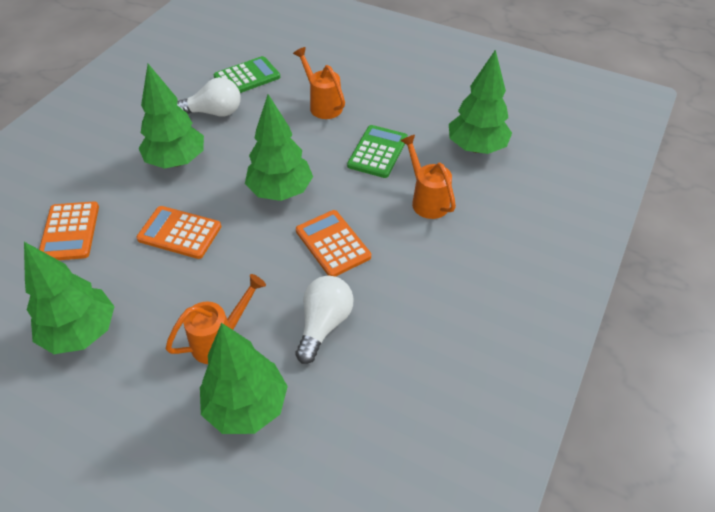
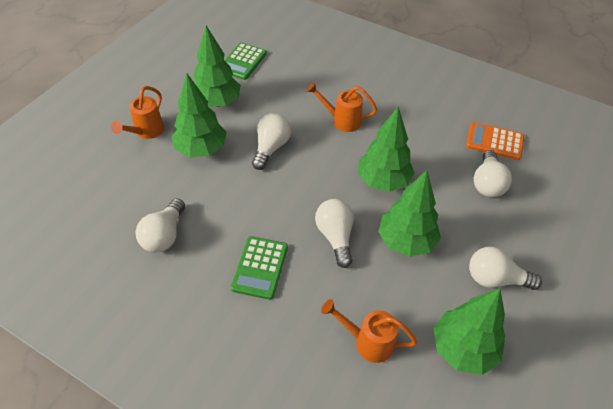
orange calculator: [39,201,99,260] [136,206,221,259] [296,210,371,277] = 3 -> [466,122,524,160] = 1
white light bulb: [177,77,241,117] [295,276,353,364] = 2 -> [136,198,185,253] [252,113,291,170] [315,199,354,268] [469,247,542,290] [474,150,512,197] = 5

